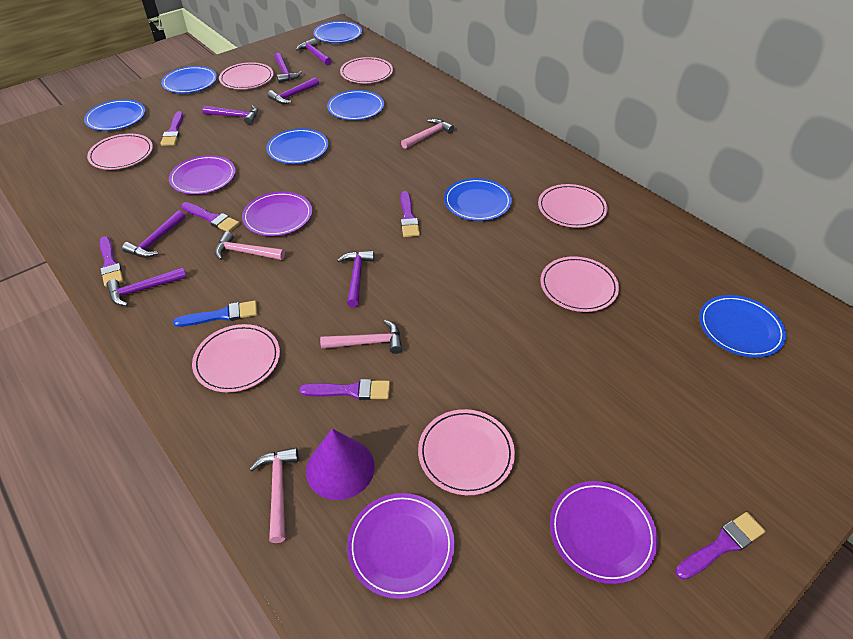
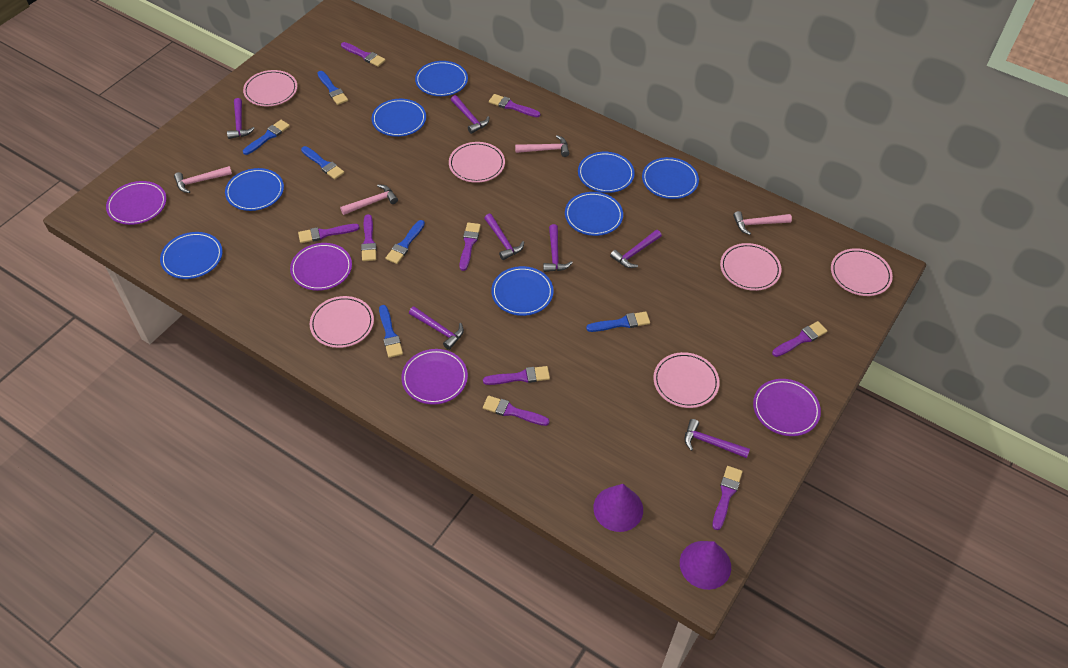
blue brush: [173,301,257,327] = 1 -> [243,120,290,155] [301,146,344,179] [317,71,348,105] [379,305,403,358] [385,220,425,264] [586,312,650,332] = 6
blue plate: [84,99,145,131] [161,66,217,93] [266,129,329,164] [313,21,362,43] [327,90,384,120] [444,178,512,221] [699,295,786,358] = 7 -> [160,232,223,279] [225,168,284,211] [372,99,426,137] [415,61,468,96] [491,266,553,316] [565,192,623,236] [578,152,635,193] [642,157,699,199] = 8
pink plate: [87,134,153,170] [192,324,280,392] [219,62,274,89] [340,57,393,83] [418,409,515,495] [538,184,607,228] [541,256,619,312] = 7 -> [243,70,297,106] [310,296,374,348] [449,142,505,183] [653,352,720,408] [720,243,781,291] [831,248,893,296] = 6
purple brush: [99,236,123,287] [160,111,184,146] [181,202,240,232] [299,379,390,400] [400,191,420,237] [675,512,765,580] = 6 -> [298,224,359,243] [341,42,386,67] [361,214,376,261] [459,222,481,271] [483,366,550,385] [483,395,550,426] [489,94,540,117] [712,466,743,530] [772,321,827,357] = 9
purple cone: [306,429,375,500] = 1 -> [593,484,643,532] [680,541,731,590] = 2

